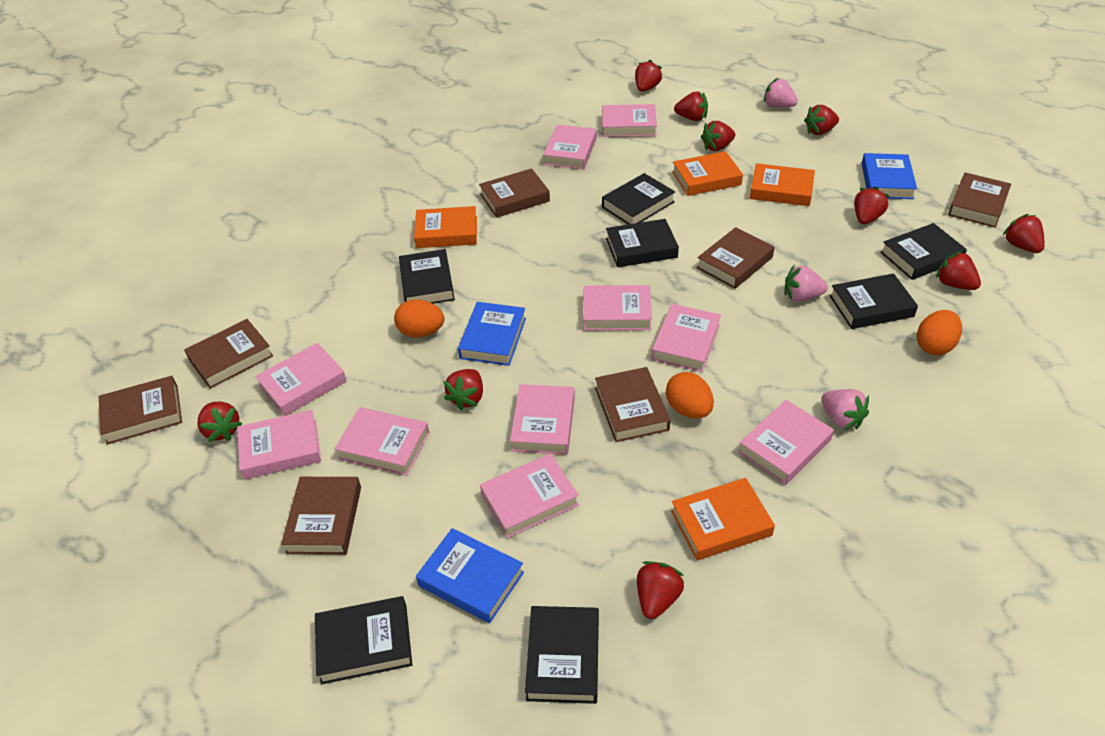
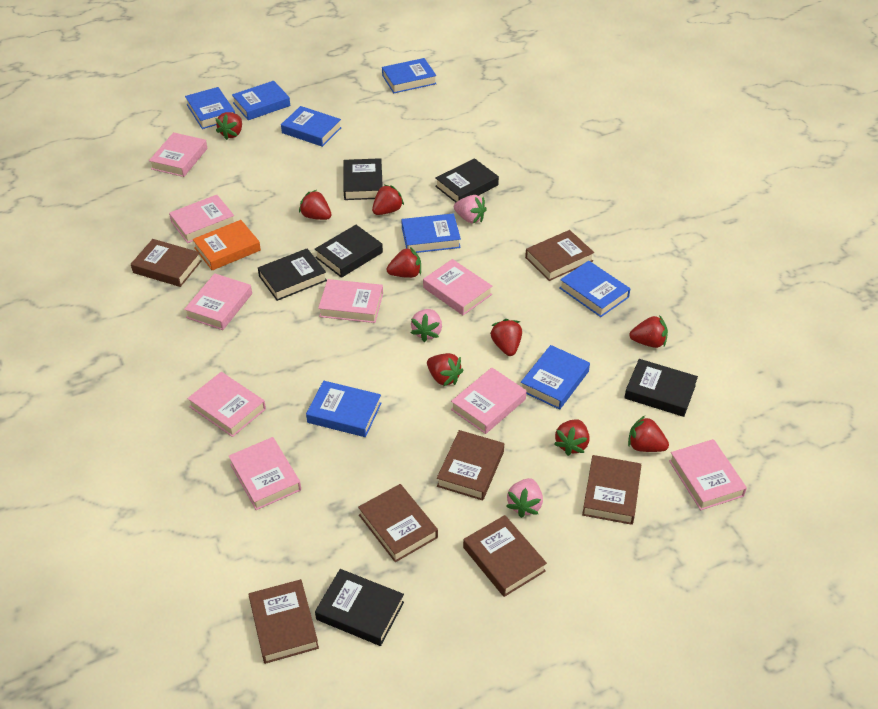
black book: [315,596,412,685] [399,249,455,304] [525,606,599,704] [602,173,675,224] [606,219,679,267] [830,273,918,329] [880,223,967,280] = 7 -> [258,248,327,301] [315,225,383,278] [315,569,404,646] [343,158,383,200] [435,158,499,203] [624,359,698,417] = 6
blue book: [416,528,524,623] [458,302,526,366] [861,153,917,199] = 3 -> [185,87,235,129] [232,81,290,120] [281,106,342,147] [306,381,382,437] [382,58,437,93] [401,213,461,253] [521,345,590,410] [560,261,630,317] = 8
orange book: [414,206,477,248] [671,478,775,560] [672,151,743,196] [750,163,815,206] = 4 -> [193,220,261,270] = 1
orange egg: [394,300,444,337] [666,372,714,419] [917,310,962,355] = 3 -> none = 0
pink book: [237,410,321,479] [255,343,347,416] [335,407,429,476] [480,453,579,539] [510,384,575,455] [543,125,597,170] [583,285,652,330] [602,104,657,137] [651,304,721,372] [738,400,834,485] = 10 -> [149,132,208,177] [169,195,234,243] [184,273,252,330] [187,372,266,437] [229,437,301,510] [318,279,383,323] [423,259,492,315] [451,368,527,434] [669,439,747,510] = 9
red strawberry: [197,402,242,442] [444,369,483,410] [635,60,663,92] [637,561,684,619] [674,91,708,121] [701,121,735,151] [804,105,839,135] [854,187,890,224] [936,251,981,290] [1002,214,1045,253] = 10 -> [216,112,242,140] [299,190,331,220] [372,184,404,215] [386,247,421,278] [427,353,463,386] [491,319,522,356] [554,419,589,456] [628,416,669,452] [629,315,668,348] = 9

